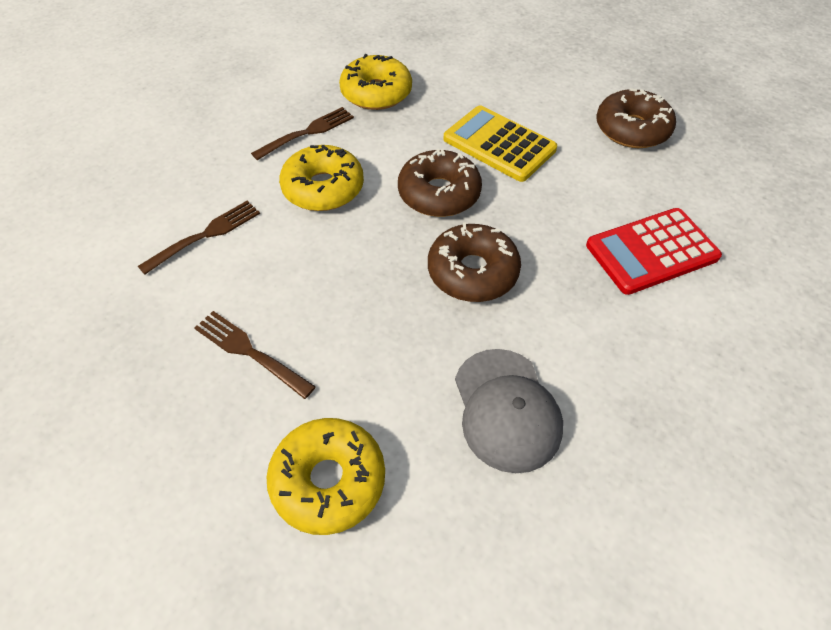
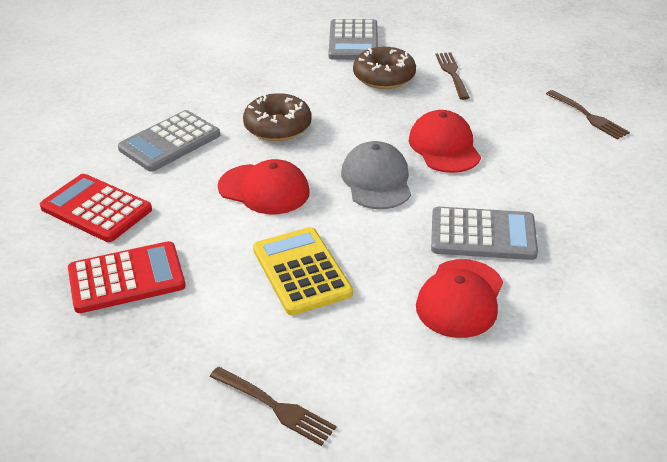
brown donut: [398,149,482,217] [428,222,521,302] [596,88,676,148] = 3 -> [243,93,312,141] [353,47,416,89] = 2
grey calculator: none = 0 -> [118,110,220,172] [329,19,378,60] [431,207,538,260] = 3
red calculator: [586,208,722,295] = 1 -> [40,174,152,242] [68,241,186,313] = 2
red cap: none = 0 -> [218,159,310,214] [409,110,481,173] [416,259,503,338] = 3
yellow donut: [267,418,385,535] [279,145,364,211] [339,54,412,110] = 3 -> none = 0

